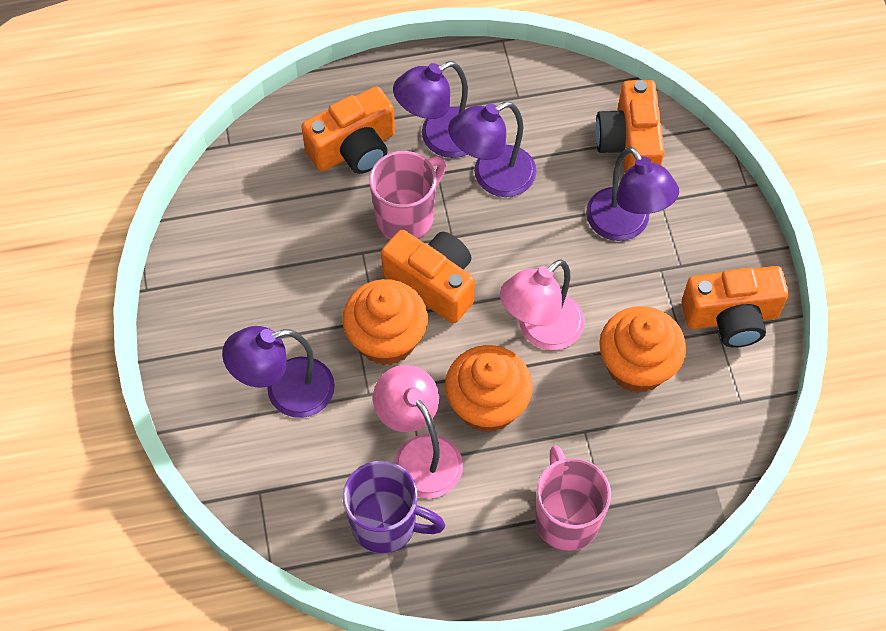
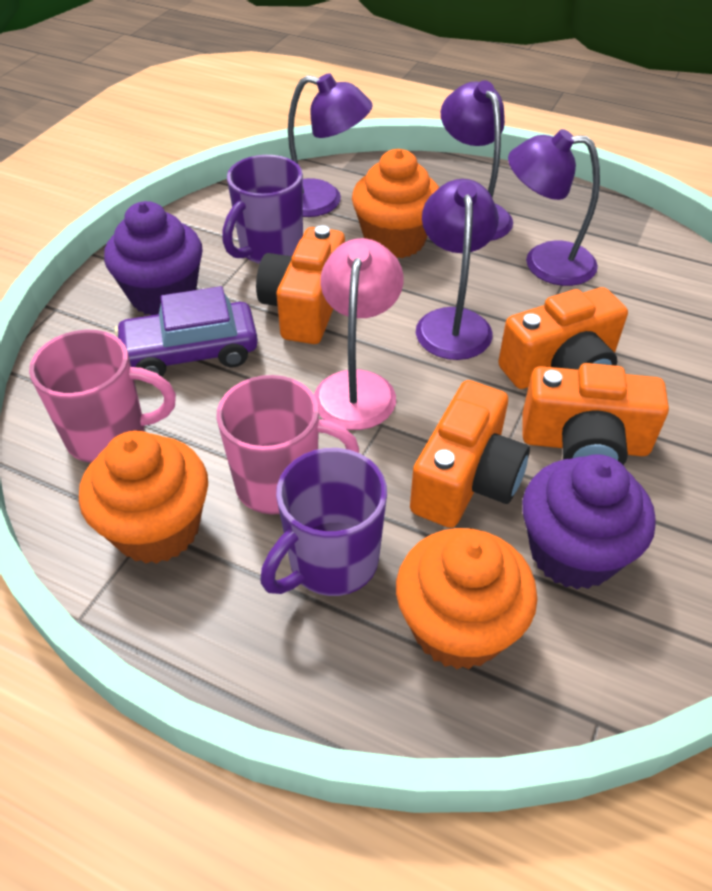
pink lamp: [373,365,463,498] [500,259,585,350] = 2 -> [314,238,403,430] = 1
purple car: none = 0 -> [114,286,258,377] = 1
purple cupcake: none = 0 -> [104,201,203,315] [522,454,656,589] = 2
purple mug: [343,461,445,554] = 1 -> [222,155,303,264] [260,448,387,596] = 2

